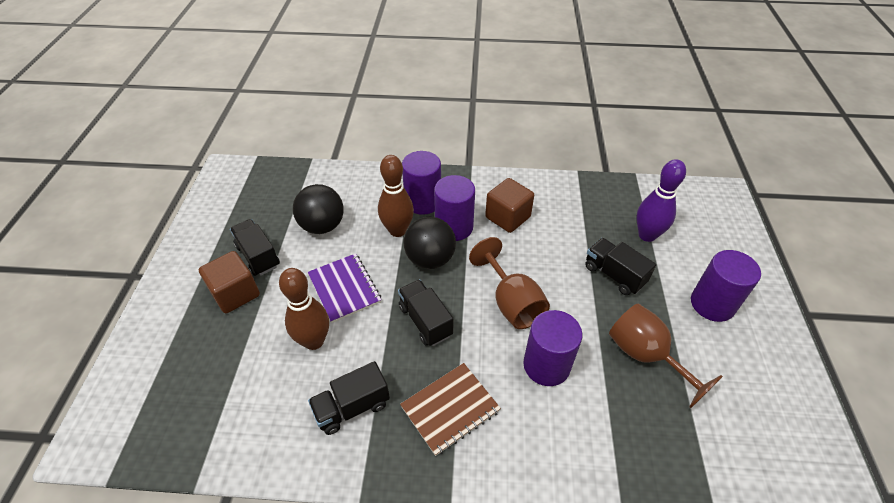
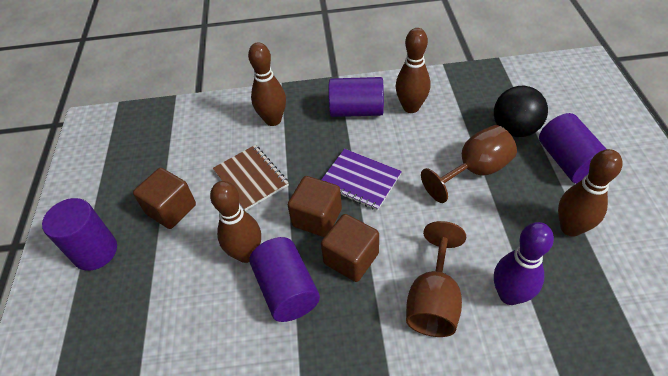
black ball: [293,184,344,234] [403,217,456,269] = 2 -> [494,86,548,137] = 1
black truck: [230,219,280,276] [308,361,390,435] [398,279,454,346] [585,238,656,295] = 4 -> none = 0
brown bowling pin: [279,268,329,350] [378,155,414,237] = 2 -> [210,181,261,263] [248,42,286,126] [395,28,430,113] [558,149,623,237] = 4
brown cube: [199,251,260,313] [485,178,534,233] = 2 -> [133,168,196,229] [288,176,342,237] [321,214,379,282] = 3

